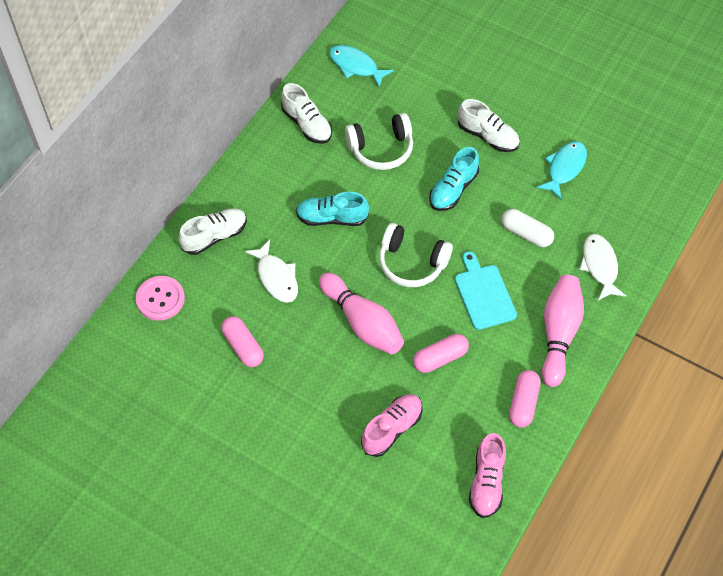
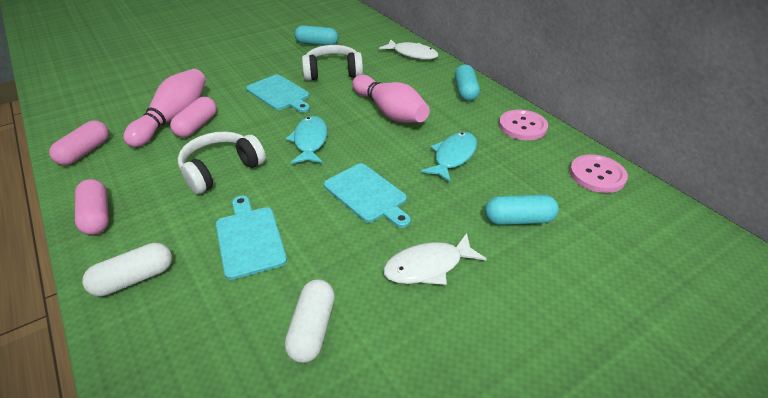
pink button: [136,276,185,321] = 1 -> [499,109,548,140] [570,154,628,193] = 2
pink shoe: [361,394,422,457] [469,433,506,518] = 2 -> none = 0
turquoise capsule: none = 0 -> [294,25,338,46] [455,64,480,101] [485,195,559,225] = 3
turquoise cutting board: [455,251,517,330] = 1 -> [216,195,287,280] [246,74,310,113] [324,163,411,228] = 3
turquoise shoe: [296,192,369,226] [429,147,479,211] = 2 -> none = 0
white capsule: [501,209,554,247] = 1 -> [82,243,172,296] [285,279,335,363] = 2
white shoe: [178,208,247,255] [281,83,332,144] [458,99,520,152] = 3 -> none = 0

